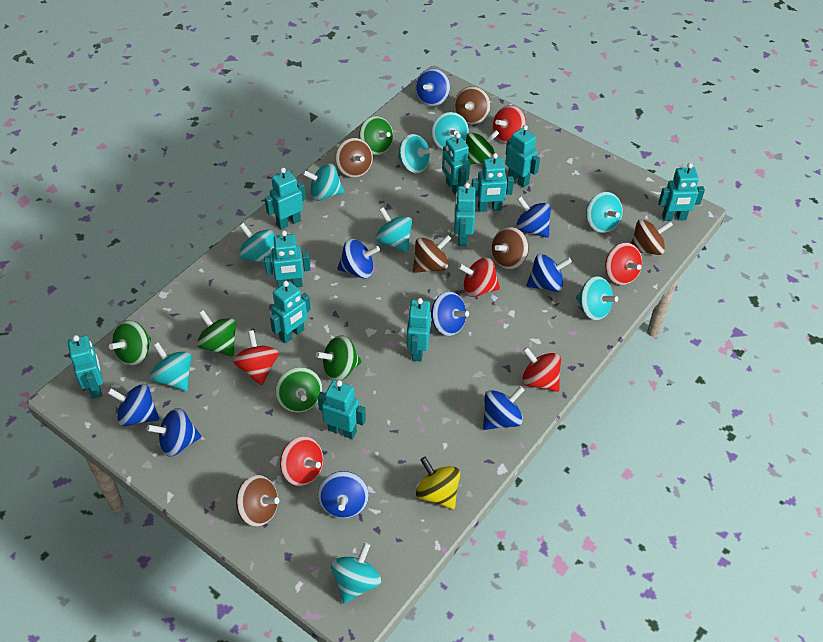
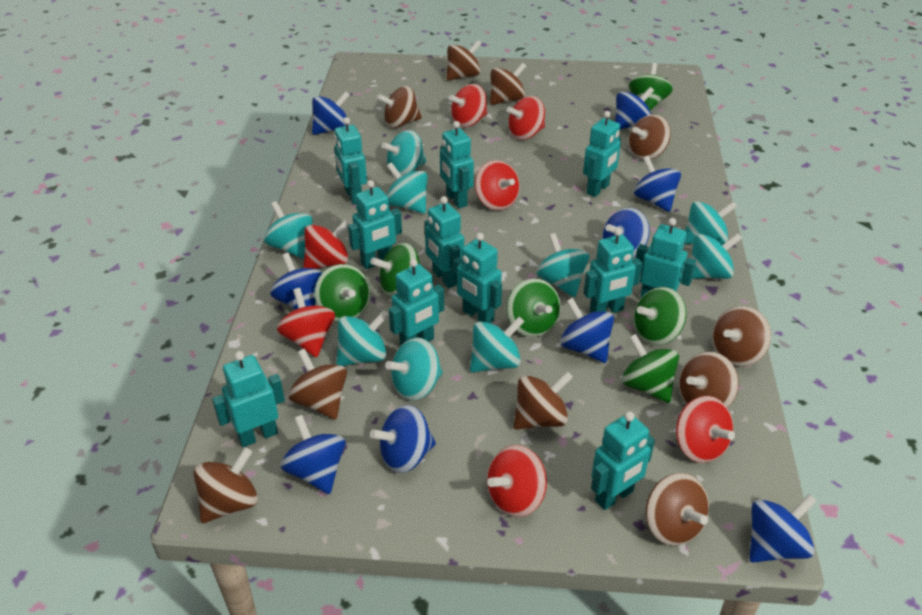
brown spinning top: [236,475,279,527] [336,138,373,178] [413,235,451,273] [454,86,491,125] [491,227,529,269] [631,219,673,255] = 6 -> [194,447,258,523] [288,349,347,420] [377,86,422,128] [446,40,482,81] [490,63,526,105] [513,371,573,430] [628,115,671,160] [646,473,709,546] [679,352,739,408] [712,306,771,367] = 10
red spinning top: [233,330,279,386] [280,436,323,486] [458,258,500,297] [492,105,526,144] [522,347,561,392] [605,243,642,285] = 6 -> [277,288,335,358] [304,219,350,269] [449,84,487,127] [475,160,520,210] [487,445,547,517] [507,96,545,140] [676,396,735,463] = 7
yellow spinning top: [416,457,460,509] = 1 -> none = 0

